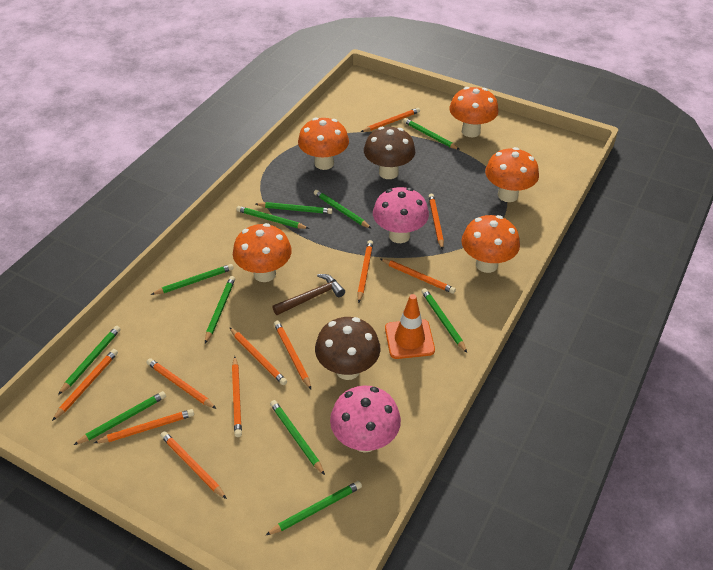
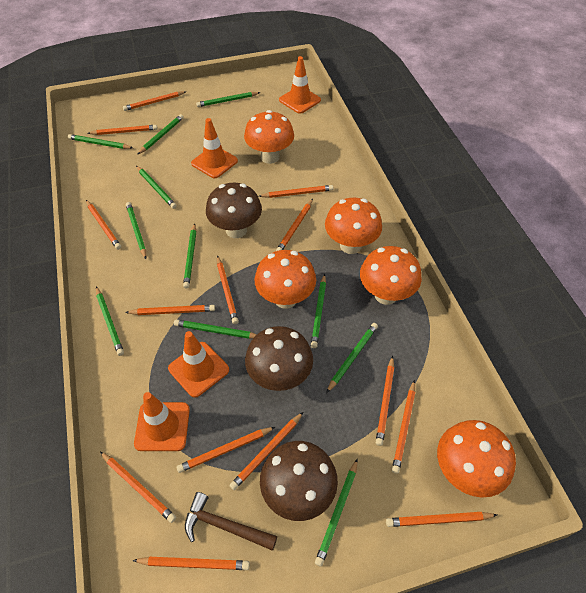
brown mushroom: [315,317,380,380] [364,127,415,179] = 2 -> [206,183,262,238] [245,326,313,391] [260,441,338,521] = 3
orange pencil: [52,349,118,421] [94,409,194,443] [146,358,216,409] [160,431,227,499] [229,327,287,385] [232,356,242,437] [274,320,311,389] [357,240,373,303] [361,108,420,132] [381,259,456,294] [428,194,444,250] = 11 -> [86,200,121,250] [87,125,158,135] [100,452,176,523] [123,91,187,111] [125,305,215,315] [132,557,250,570] [176,427,275,473] [217,255,239,324] [229,412,303,490] [259,185,334,198] [276,199,313,251] [376,356,394,446] [386,512,497,527] [392,380,415,474] = 14
orange traffic cone: [385,294,435,359] = 1 -> [134,392,190,451] [168,331,229,398] [191,118,238,178] [279,56,321,114] = 4
pink mushroom: [330,385,401,453] [373,187,429,243] = 2 -> none = 0

